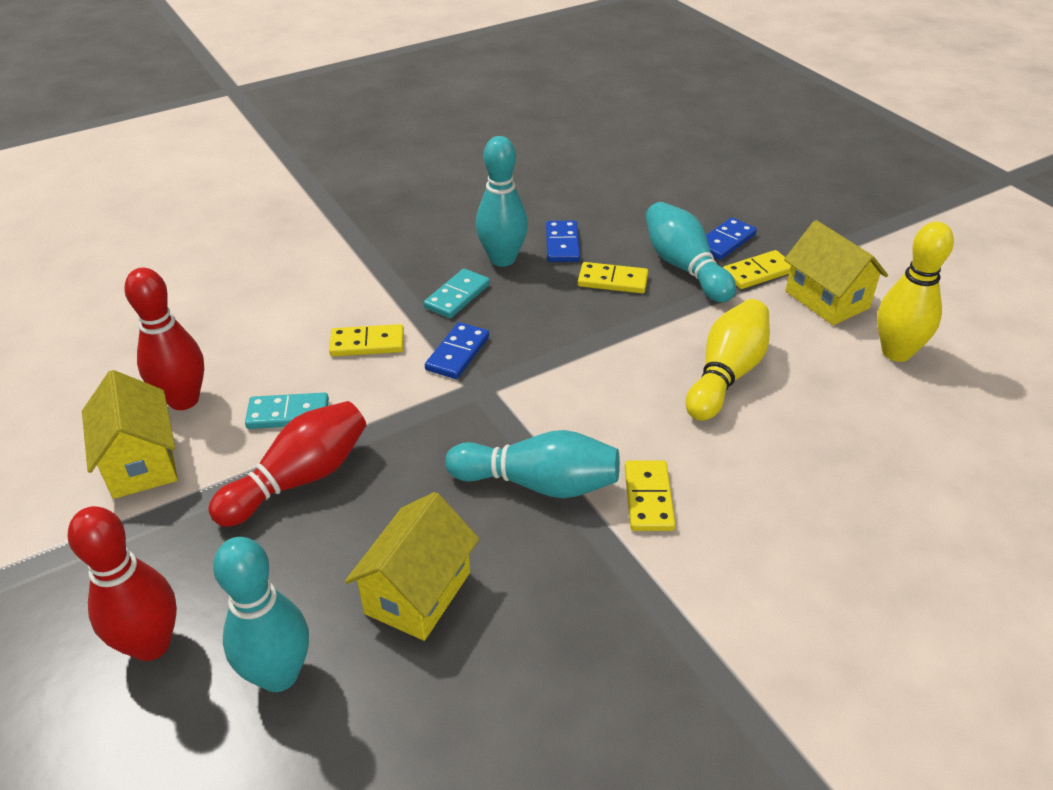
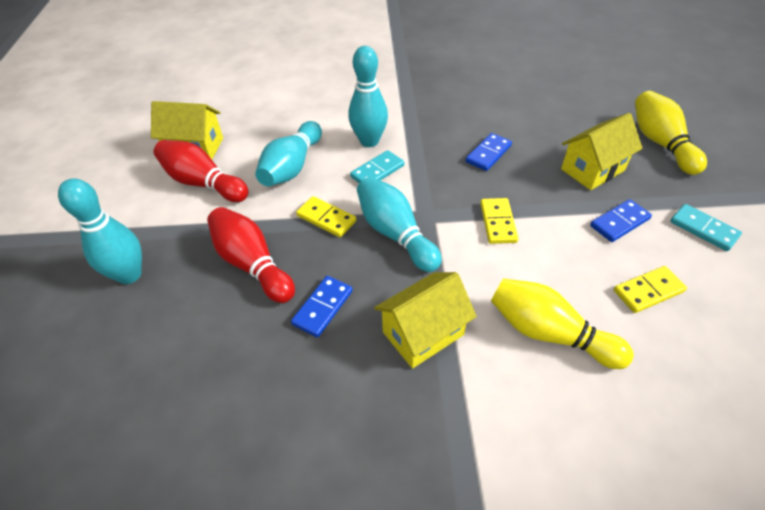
red bowling pin: [68,506,177,661] [124,268,204,410] [208,401,366,527] = 3 -> [154,140,248,202] [207,207,295,303] = 2
yellow domino: [329,324,404,356] [578,262,648,293] [625,461,676,531] [723,250,791,289] = 4 -> [296,196,356,237] [480,198,518,244] [614,266,687,313] = 3

